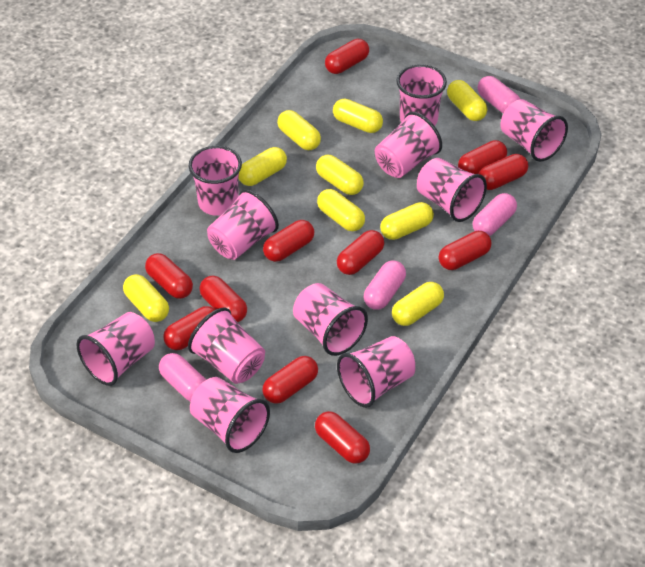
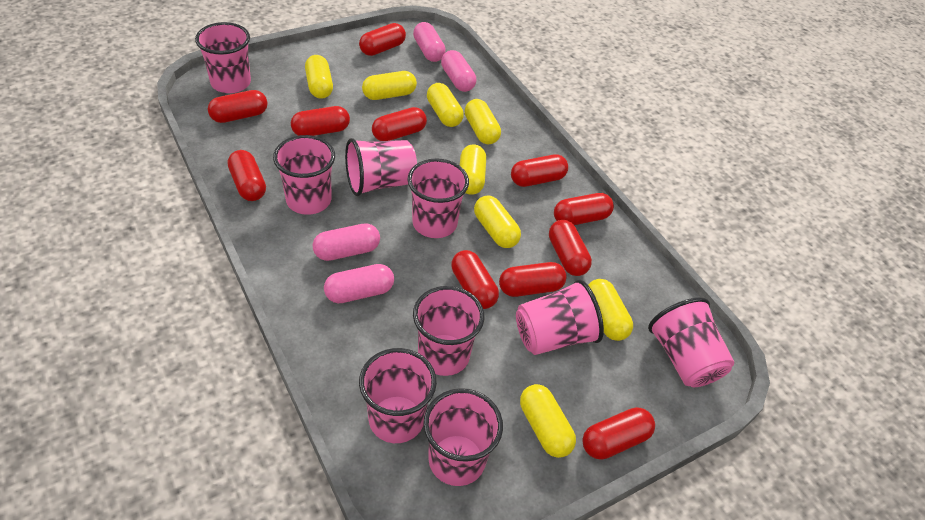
pink cup: [76,312,155,386] [188,307,265,384] [189,146,242,216] [190,377,270,453] [207,189,279,260] [293,283,368,356] [337,336,415,408] [375,112,442,178] [396,64,447,126] [417,158,487,222] [500,99,568,162] = 11 -> [195,22,251,93] [273,135,335,215] [345,138,417,196] [359,348,437,443] [408,158,469,238] [413,286,484,376] [423,388,503,486] [516,280,604,355] [648,297,734,387] = 9
yellow capsule: [123,274,169,322] [238,147,287,186] [277,110,321,150] [316,155,364,195] [317,189,365,231] [333,99,383,133] [380,202,434,240] [392,282,444,326] [447,80,487,121] = 9 -> [305,55,333,99] [362,71,417,100] [427,83,464,127] [459,144,486,195] [465,99,501,144] [474,196,521,248] [520,384,576,458] [588,279,633,341] = 8

